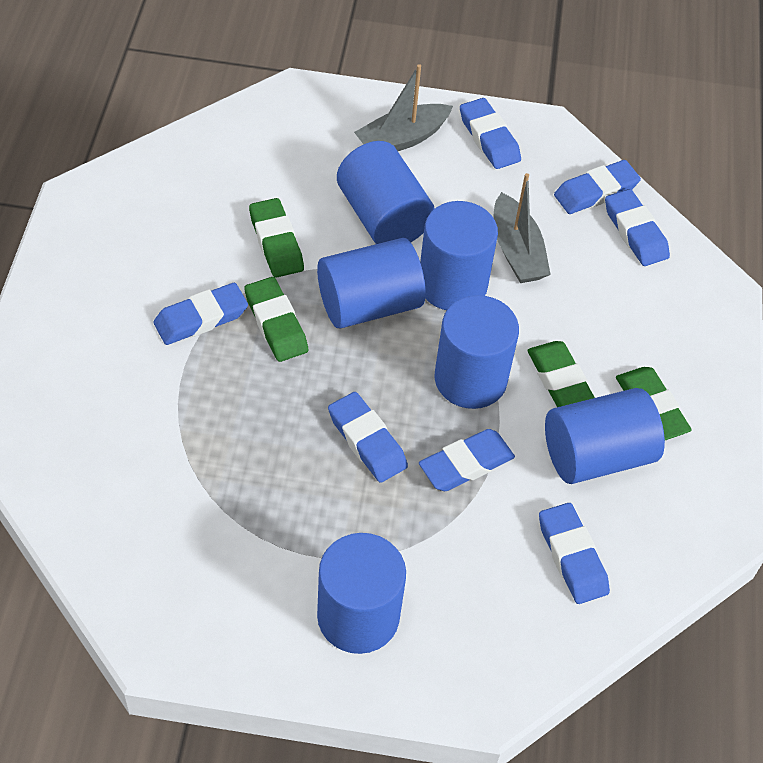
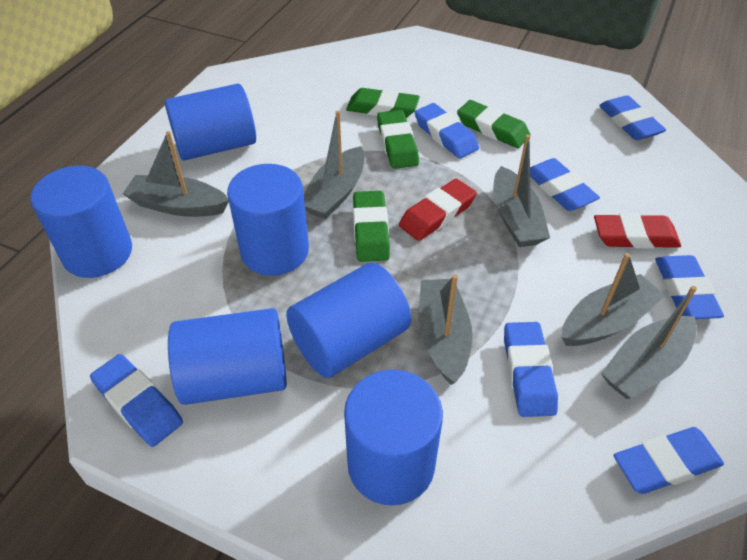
grey boat: [354,64,453,151] [493,173,551,283] = 2 -> [123,131,229,217] [304,110,365,219] [419,274,473,385] [493,134,550,247] [561,253,666,346] [601,286,697,399] = 6
red eraser: none = 0 -> [399,179,477,241] [594,213,681,249] = 2

